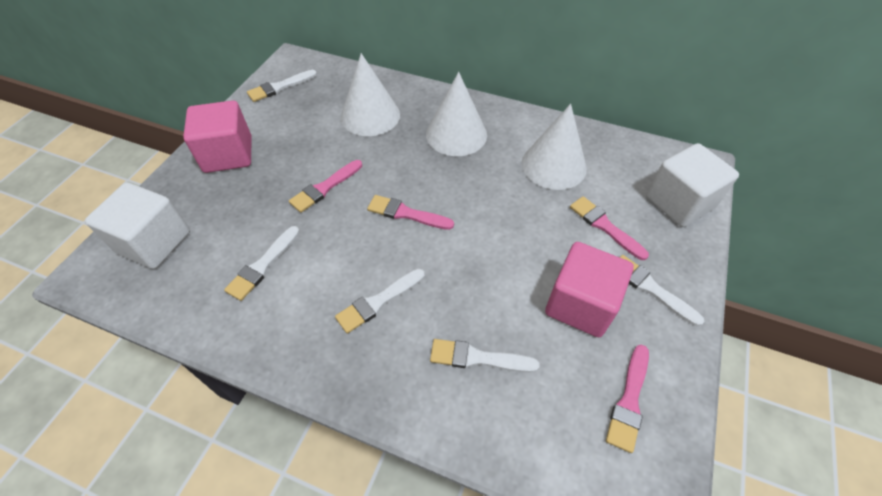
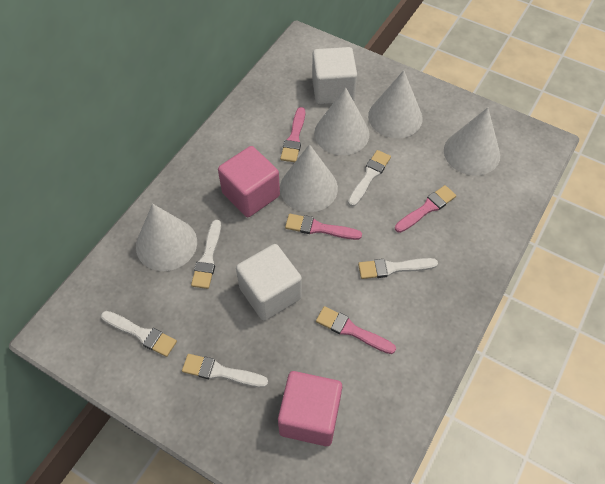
white cone: [341,53,400,136] [426,72,487,156] [522,104,587,190] = 3 -> [136,204,197,271] [280,144,338,212] [314,87,370,155] [368,70,423,138] [444,108,500,175] = 5

